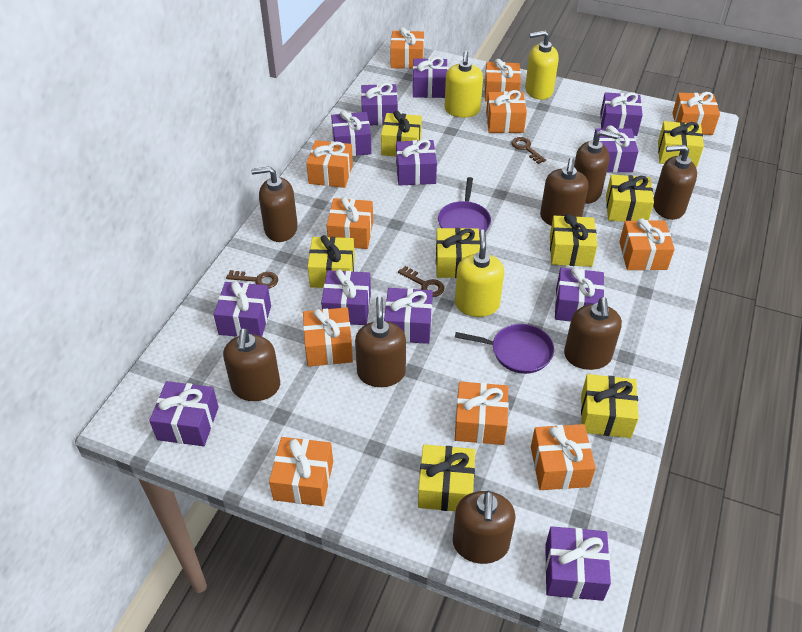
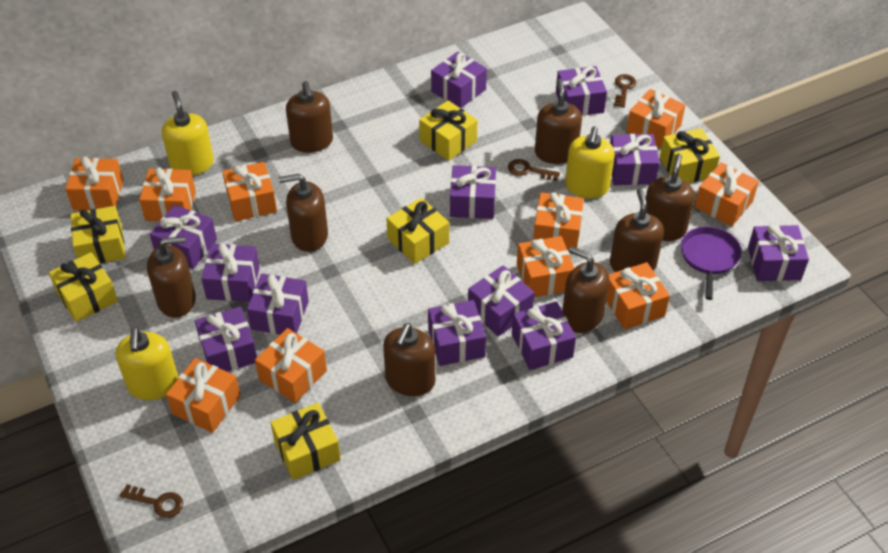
orange gift: [269,437,333,506] [303,307,353,367] [306,140,353,188] [327,197,373,249] [390,27,424,69] [455,382,509,445] [484,59,521,101] [486,90,527,133] [531,424,596,490] [619,218,675,270] [672,92,720,135] = 11 -> [65,157,124,210] [139,167,196,221] [166,358,241,433] [222,162,277,222] [255,328,327,403] [517,236,574,297] [533,192,584,250] [606,262,670,329] [626,89,685,148] [695,162,759,226] = 10
purple pan: [438,177,491,237] [455,324,554,374] = 2 -> [681,226,742,300] = 1
yellow gift: [308,235,355,288] [381,111,422,156] [418,444,475,511] [436,228,480,278] [550,214,597,267] [581,374,639,438] [606,175,654,222] [658,121,704,167] = 8 -> [49,252,118,322] [71,206,126,263] [271,403,341,480] [386,198,449,264] [419,100,478,161] [660,128,720,183] = 6

